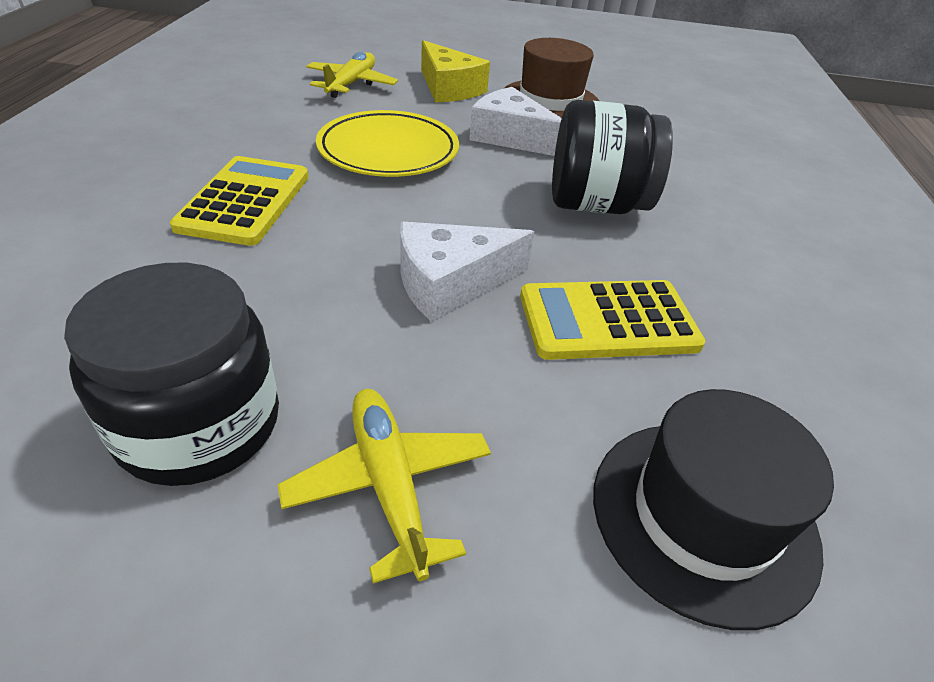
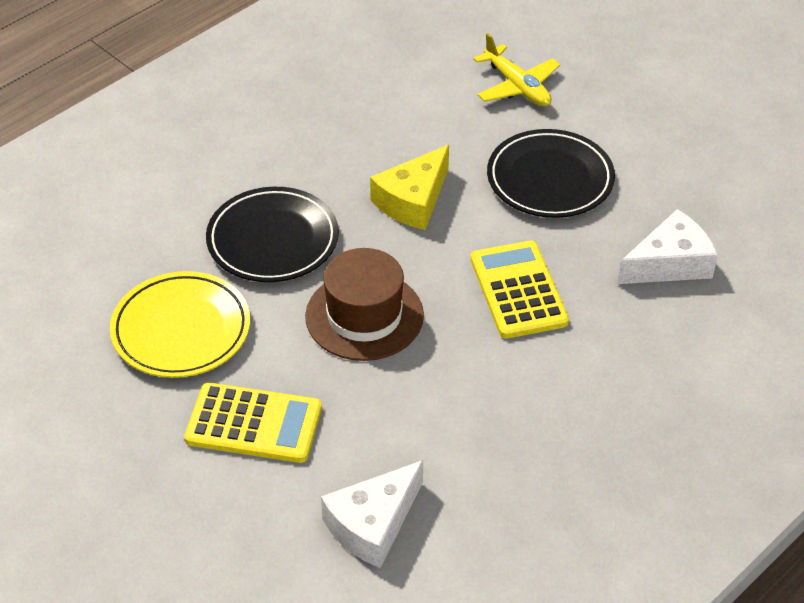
black hat: [593,389,834,630] = 1 -> none = 0
black jar: [64,263,279,486] [552,100,673,214] = 2 -> none = 0
black plate: none = 0 -> [206,187,339,282] [487,129,615,218] = 2
yellow plane: [277,389,491,584] [306,52,398,98] = 2 -> [473,33,560,107] = 1

